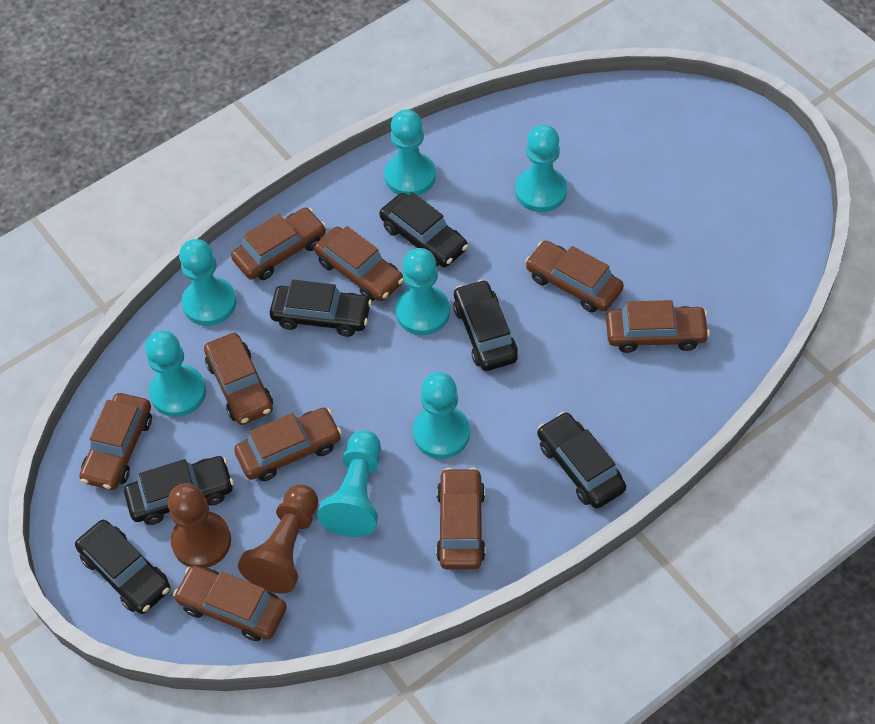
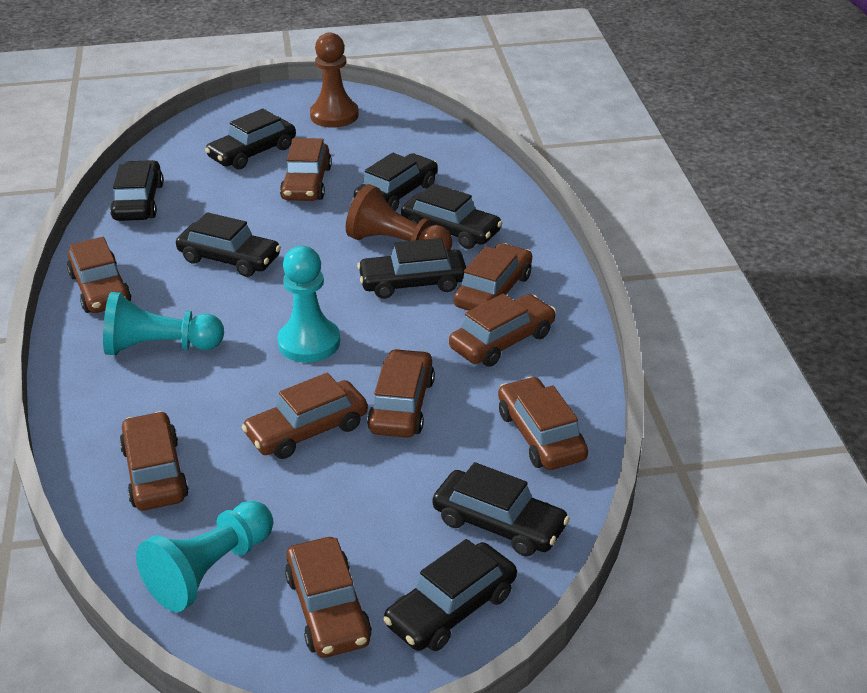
black car: [75,520,170,614] [124,456,234,525] [270,280,372,337] [379,192,468,267] [453,279,518,371] [537,412,626,508] = 6 -> [110,160,164,221] [176,212,281,277] [205,109,296,169] [354,153,438,211] [357,238,466,299] [383,539,517,651] [401,184,503,249] [433,462,570,557] = 8
turquoise pawn: [145,330,206,417] [179,239,237,326] [317,430,381,537] [384,109,436,196] [395,248,450,335] [413,372,470,459] [515,124,567,212] = 7 -> [103,292,224,355] [136,500,273,612] [277,246,340,362] = 3

